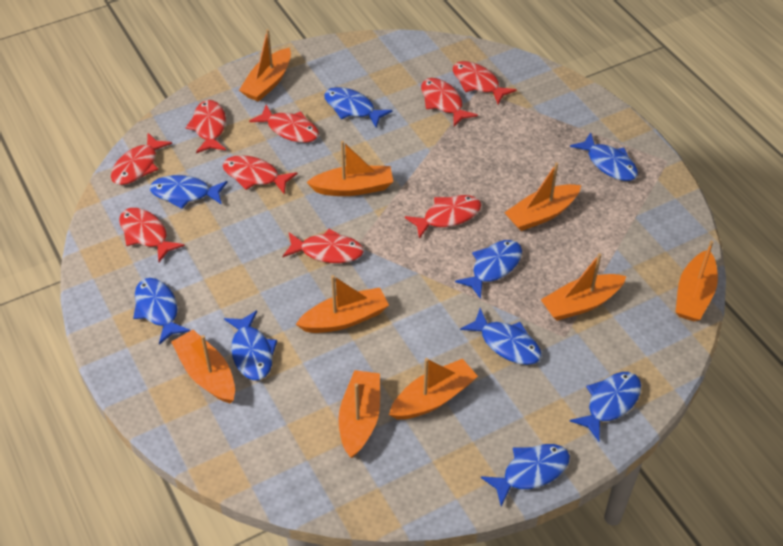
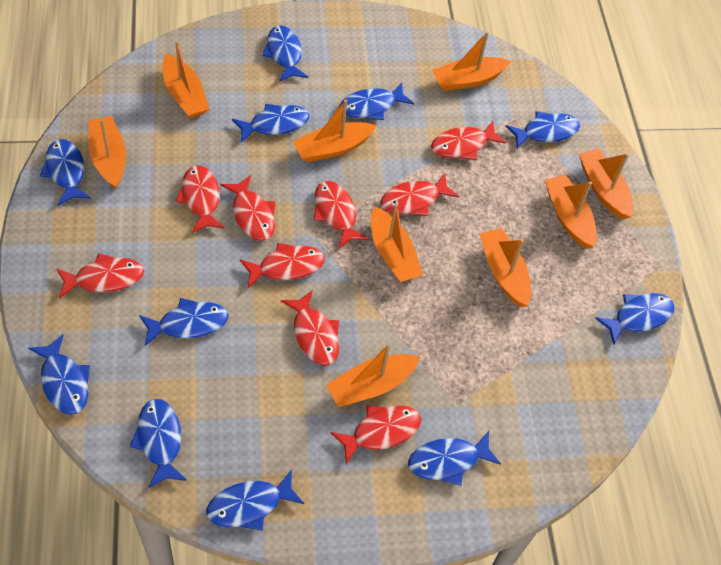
blue fish: [133,278,191,345] [150,175,228,209] [224,310,277,380] [324,87,392,128] [455,240,522,299] [460,308,542,365] [481,444,570,506] [570,133,638,181] [570,372,641,441] = 9 -> [28,334,90,415] [40,139,91,206] [130,399,187,488] [139,298,229,346] [206,469,304,531] [232,104,309,142] [262,25,308,82] [339,83,414,120] [408,431,501,486] [505,111,580,149] [595,293,675,344] = 11

